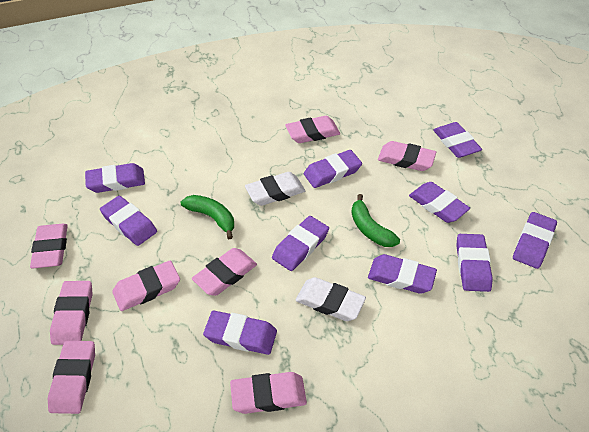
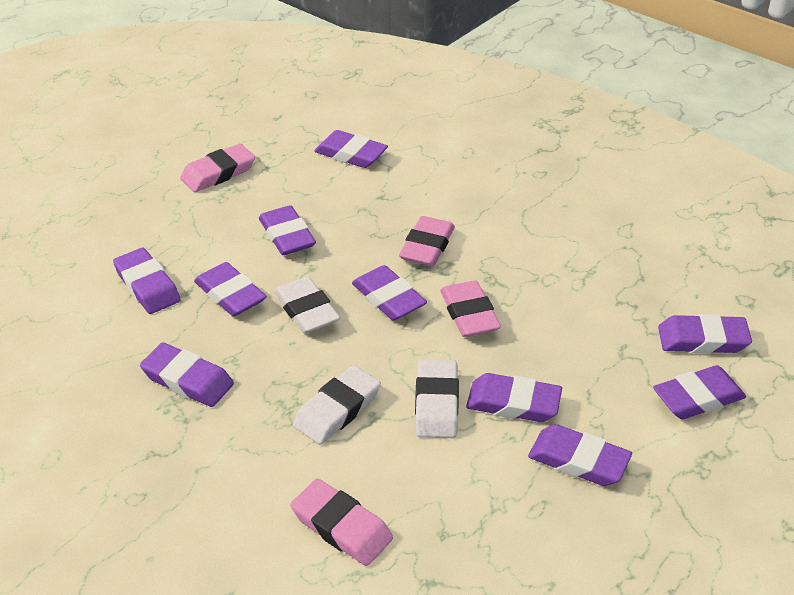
green banana: [181,195,234,239] [351,194,400,247] = 2 -> none = 0
pink eraser: [30,224,68,268] [48,341,95,414] [50,281,93,345] [112,261,180,311] [192,248,257,296] [230,372,307,414] [285,116,340,143] [378,141,436,171] = 8 -> [180,144,255,192] [290,478,393,566] [399,216,455,266] [440,281,501,337] = 4
white eraser: [245,172,305,206] [296,277,366,321] = 2 -> [274,277,340,333] [293,365,381,445] [415,359,459,438] = 3

